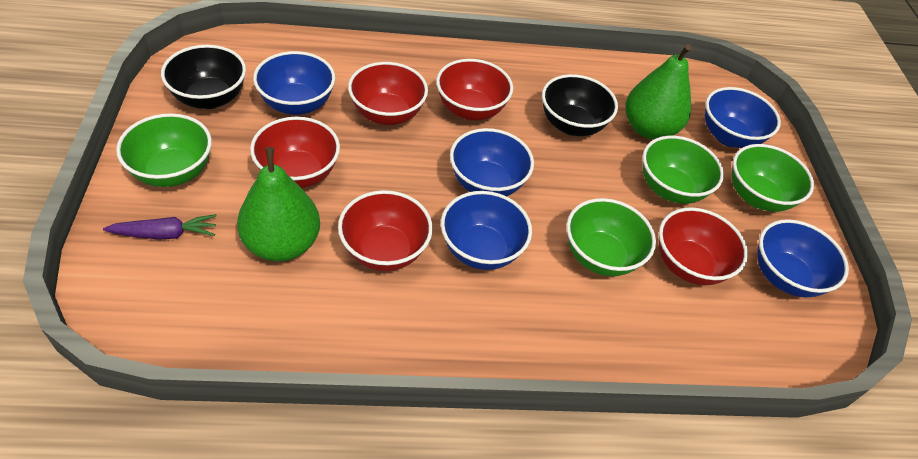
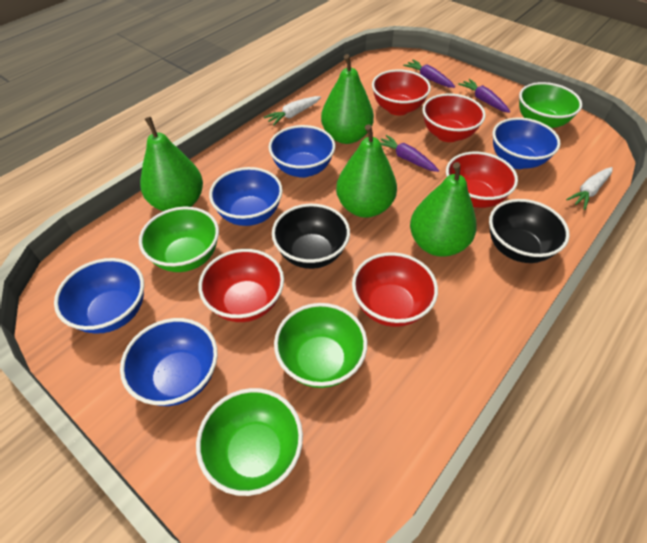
green pear: [237,147,320,262] [625,44,692,139] = 2 -> [140,117,203,211] [321,54,374,144] [336,124,397,218] [410,162,477,257] = 4
purple carrot: [103,214,217,240] = 1 -> [380,135,439,172] [403,60,455,88] [458,79,510,113] = 3
white carrot: none = 0 -> [264,96,321,126] [566,167,613,210] = 2

